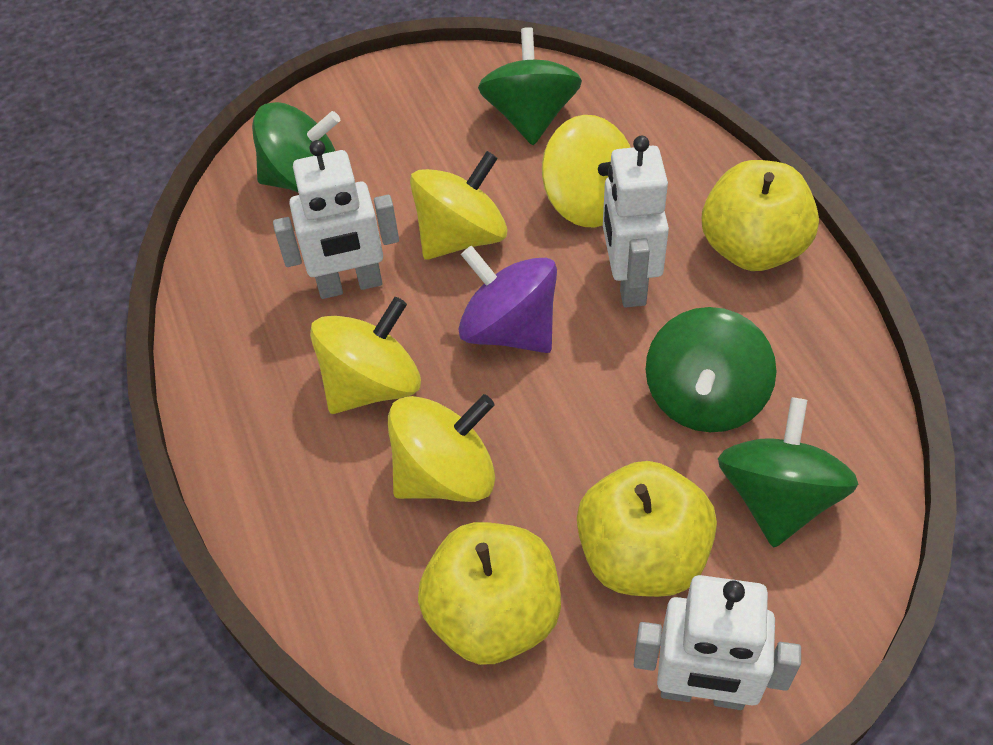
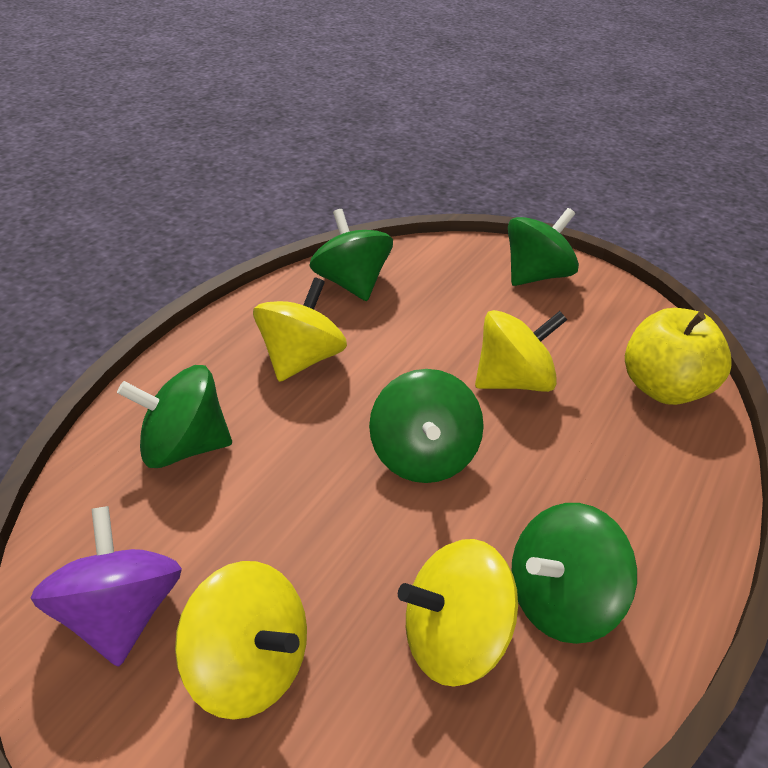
green spinning top: [252,102,340,192] [478,27,582,145] [645,307,777,432] [718,397,858,547] = 4 -> [117,365,232,468] [309,209,393,301] [369,369,484,483] [508,208,579,286] [512,503,637,644] = 5
white robot: [273,140,399,299] [603,136,669,308] [634,575,801,710] = 3 -> none = 0
yellow apple: [418,522,561,665] [577,461,717,597] [702,160,819,271] = 3 -> [625,308,732,405] = 1

